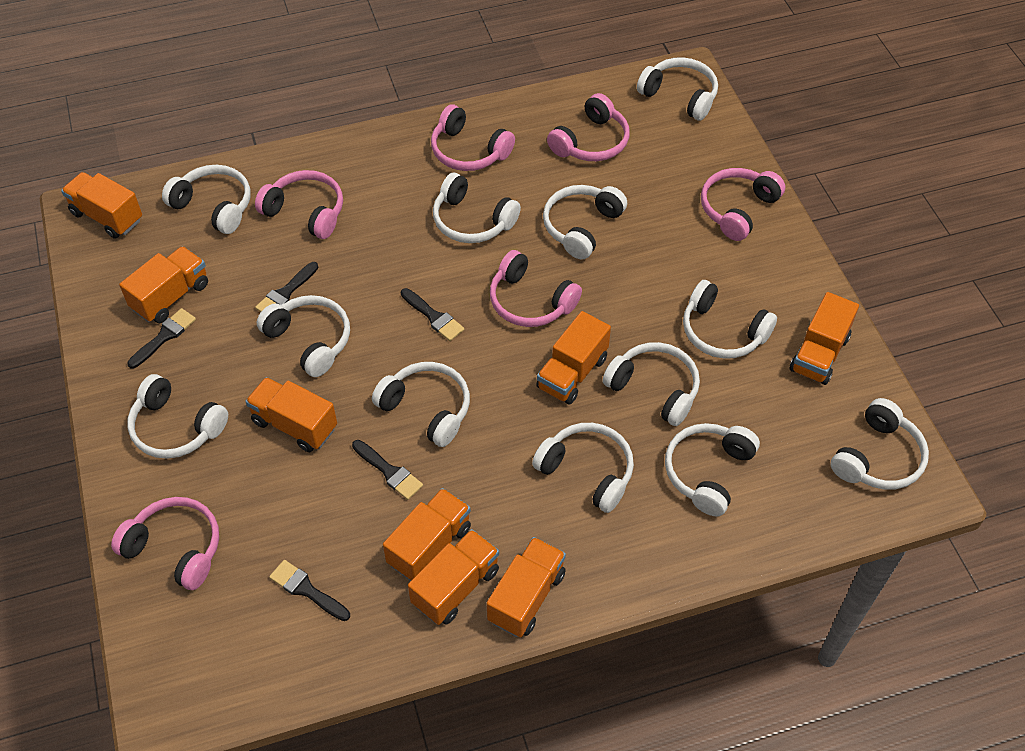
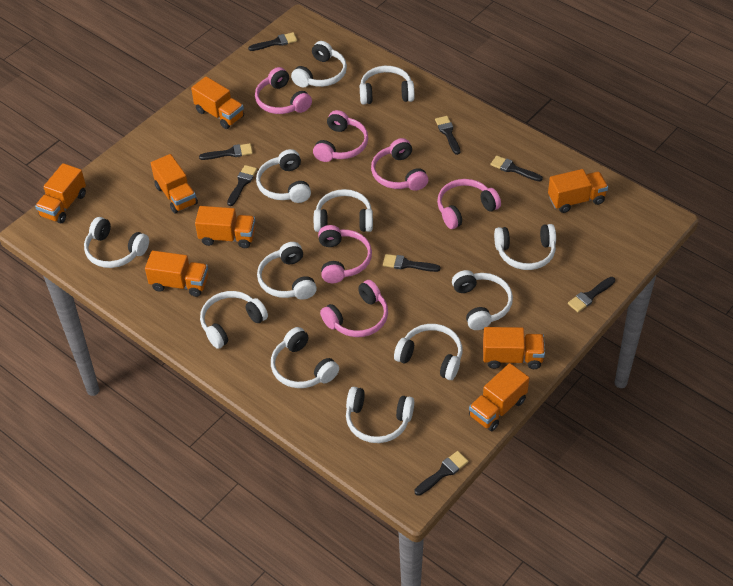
black brush: [127,308,196,368] [255,262,318,312] [269,560,350,621] [352,440,423,500] [401,288,464,341] = 5 -> [199,143,253,160] [227,165,257,206] [248,32,297,51] [383,254,440,272] [415,451,469,496] [435,116,460,155] [490,156,543,182] [568,277,615,312] = 8

